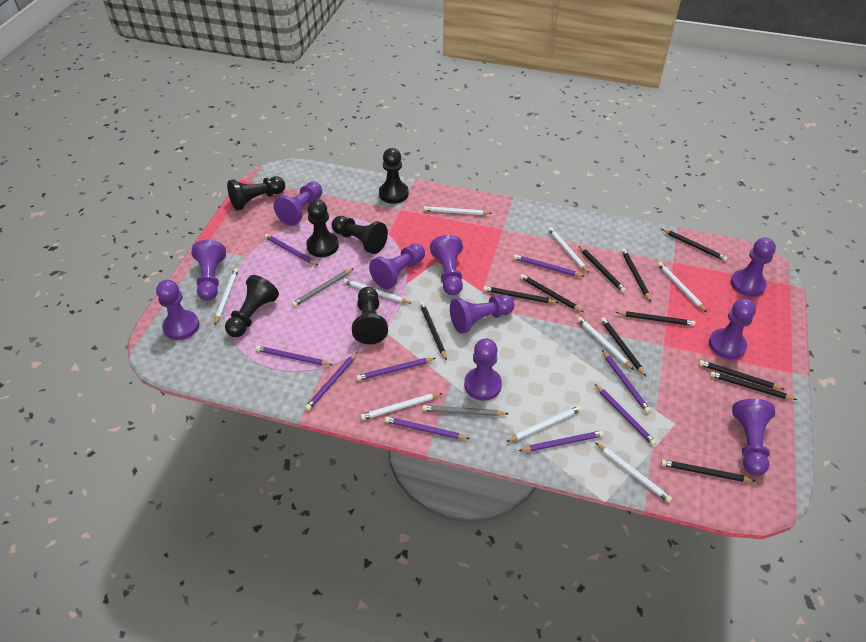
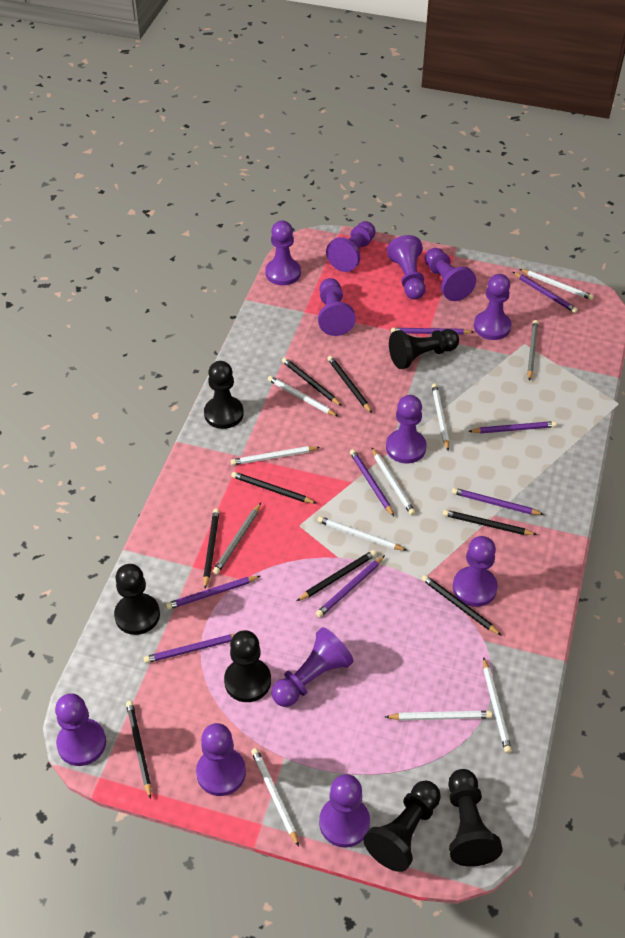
black pencil: [419,302,447,361] [483,286,559,303] [520,274,584,312] [579,246,626,293] [600,317,646,376] [615,311,695,326] [621,248,651,302] [661,460,755,482] [662,229,728,261] [699,360,785,390] [710,371,797,400] = 11 -> [126,701,151,799] [203,509,220,589] [231,472,316,503] [282,357,342,406] [297,550,376,601] [327,356,372,413] [422,575,502,636] [443,510,537,535] = 8
purple pawn: [156,280,199,340] [192,240,226,301] [274,182,322,226] [369,243,425,289] [430,235,463,295] [450,295,514,334] [464,338,502,401] [709,298,756,359] [731,238,776,297] [732,399,775,476] = 10 -> [55,693,106,766] [196,723,246,796] [265,220,301,285] [272,627,354,707] [318,278,356,336] [319,774,370,848] [326,221,376,272] [386,395,426,463] [387,235,426,299] [425,248,476,301] [453,536,498,607] [474,274,512,340] = 12
purple pencil: [256,346,332,365] [265,234,319,266] [305,352,357,411] [356,358,436,381] [385,417,470,439] [513,254,585,277] [519,430,604,451] [595,384,657,446] [602,350,651,413] = 9 -> [144,634,235,663] [166,576,260,610] [316,555,385,617] [350,449,394,516] [391,328,474,334] [452,488,544,515] [468,421,557,434] [513,272,578,313] = 8

